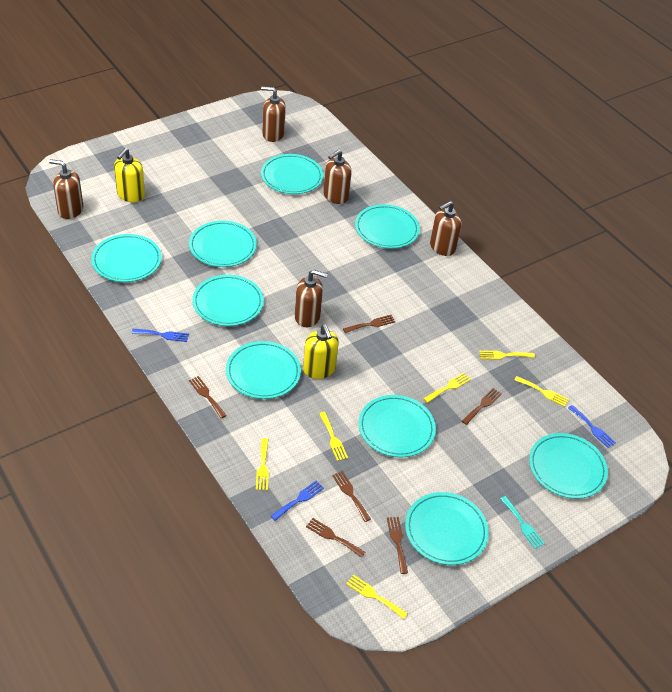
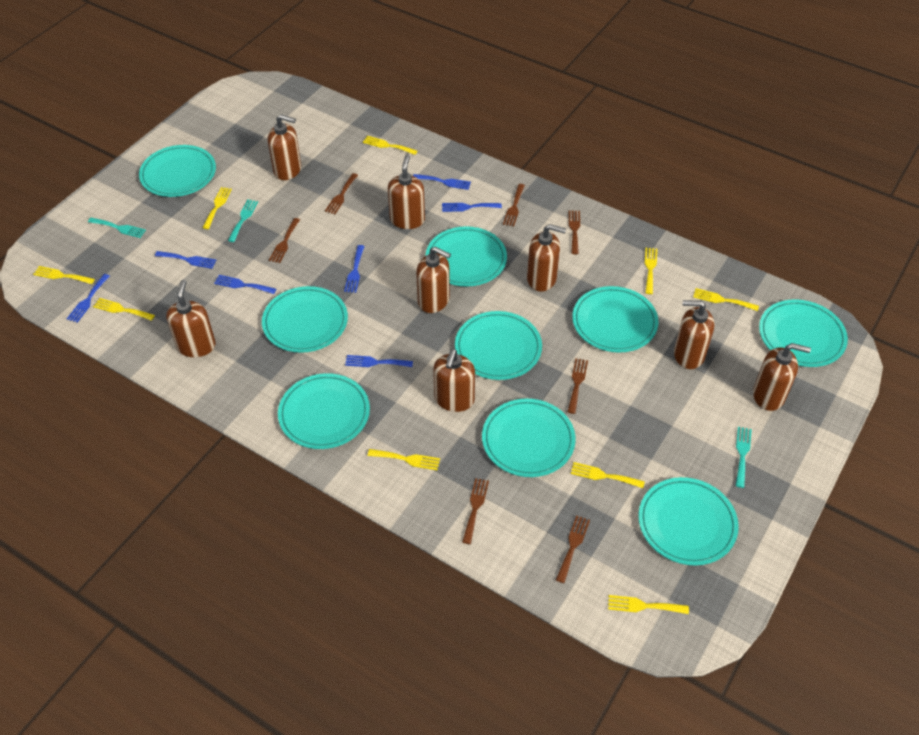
blue fork: [132,329,189,342] [271,481,324,521] [568,405,616,448] = 3 -> [67,274,110,323] [155,251,217,269] [214,275,276,294] [344,245,365,293] [345,355,413,367] [413,174,471,190] [442,203,502,212] = 7
brown fork: [189,376,227,418] [306,518,365,558] [332,471,371,522] [343,315,395,333] [387,517,408,574] [462,388,502,425] = 6 -> [269,218,300,263] [325,173,358,214] [462,478,489,544] [503,184,525,227] [556,516,590,583] [568,358,588,414] [569,210,580,254] = 7
brown soap dispenser: [49,159,83,219] [261,86,286,142] [295,270,328,327] [323,150,352,204] [430,201,462,256] = 5 -> [166,279,216,357] [268,114,301,180] [388,154,425,229] [416,247,451,313] [433,349,475,412] [527,224,566,292] [674,300,715,369] [753,343,811,411] = 8
turquoise fork: [500,496,545,549] = 1 -> [88,217,146,238] [228,199,258,242] [736,427,752,488] = 3
yellow fork: [256,438,269,490] [319,412,348,461] [346,575,408,619] [423,373,471,403] [479,351,535,360] [514,376,569,407] = 6 -> [33,266,95,284] [93,298,155,321] [203,187,232,229] [363,136,417,155] [368,449,440,470] [571,462,645,488] [608,595,689,614] [645,248,657,294] [693,288,759,311] = 9
yellow soap dispenser: [114,148,145,202] [303,324,339,379] = 2 -> none = 0

